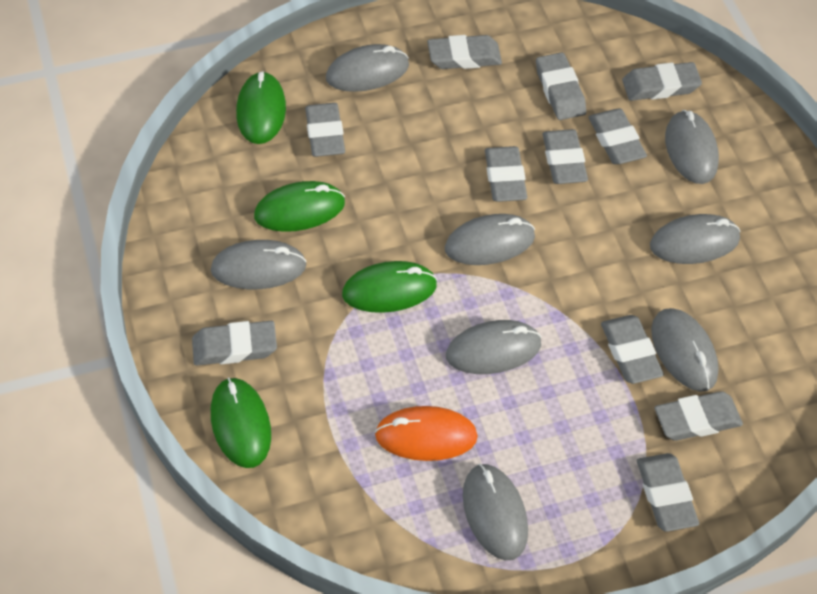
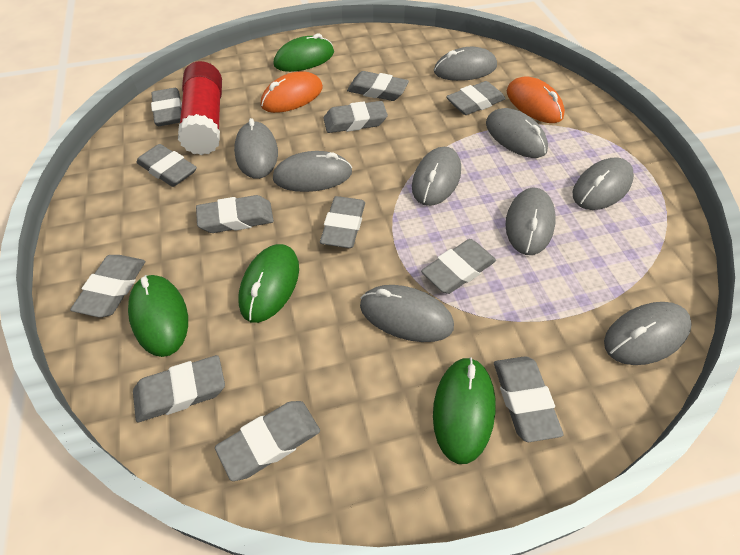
grey eraser: [192,321,277,365] [305,103,345,157] [427,35,502,69] [485,146,527,202] [536,52,586,120] [542,129,588,184] [589,109,647,164] [601,315,664,384] [622,62,702,101] [637,453,699,532] [655,391,743,441] = 11 -> [70,255,145,317] [133,355,225,422] [137,144,197,187] [151,88,182,126] [196,195,274,233] [215,401,320,481] [320,196,365,248] [323,101,388,133] [347,71,409,101] [421,239,496,294] [446,81,505,115] [494,356,563,442] = 12
grey mouse: [211,240,307,289] [326,44,409,92] [445,214,535,265] [446,320,542,374] [463,464,528,560] [650,214,740,264] [651,308,719,392] [665,110,719,184] = 8 -> [234,118,278,179] [273,151,352,192] [360,285,454,342] [412,147,461,206] [434,47,497,81] [486,108,548,158] [505,188,556,255] [573,157,634,210] [604,302,692,365] = 9
orange mouse: [375,406,478,461] = 1 -> [261,71,323,113] [507,76,565,123] = 2
red glue stick: none = 0 -> [178,61,222,155] = 1

